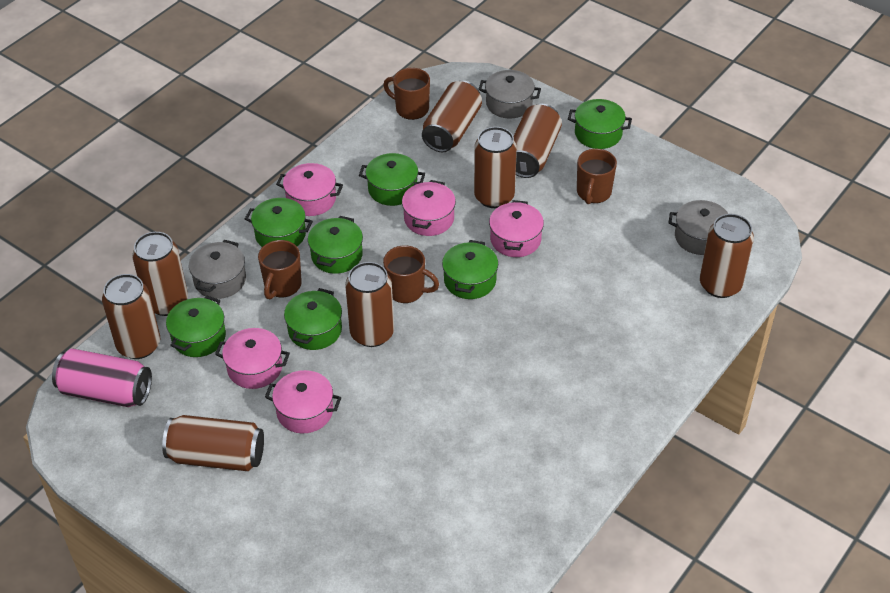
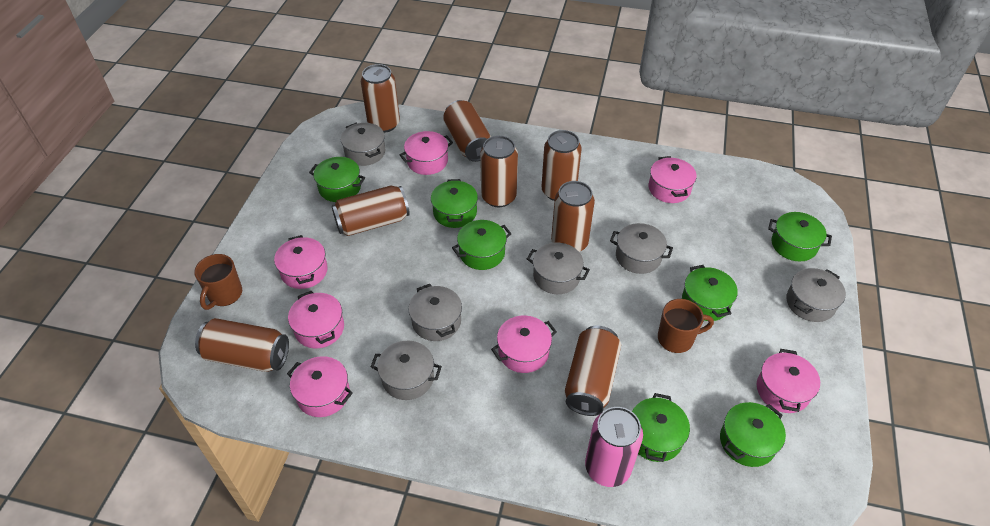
brown mug: [258,240,302,299] [383,68,430,120] [383,245,439,303] [577,149,617,204] = 4 -> [194,254,242,310] [658,299,714,353] = 2
grey pot: [189,240,246,299] [478,70,541,119] [668,200,728,255] = 3 -> [341,123,385,166] [370,341,442,400] [409,284,462,341] [527,243,590,294] [610,223,673,274] [786,268,846,322] = 6
pink pot: [215,328,290,389] [265,370,341,434] [276,163,343,216] [402,180,456,236] [489,200,544,257] = 5 -> [274,235,328,289] [287,356,353,417] [288,291,344,348] [399,131,453,175] [491,315,557,373] [649,156,697,203] [757,349,820,413] = 7

